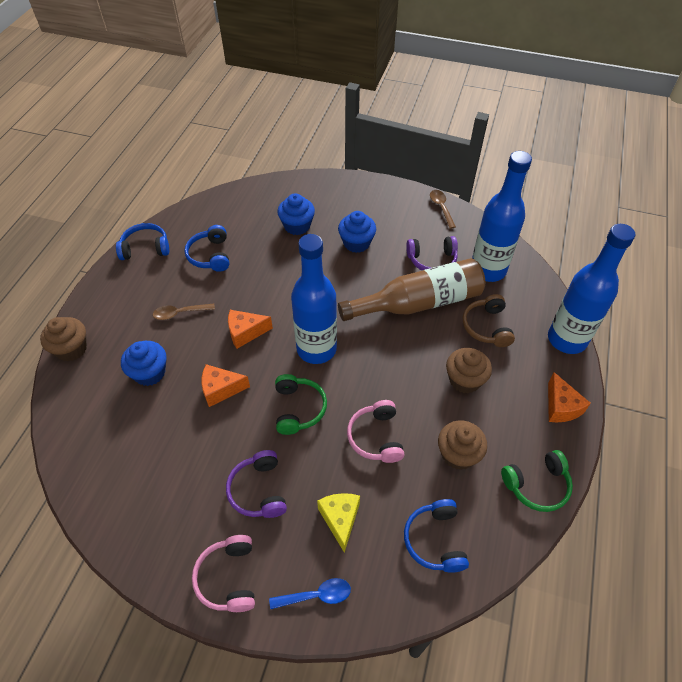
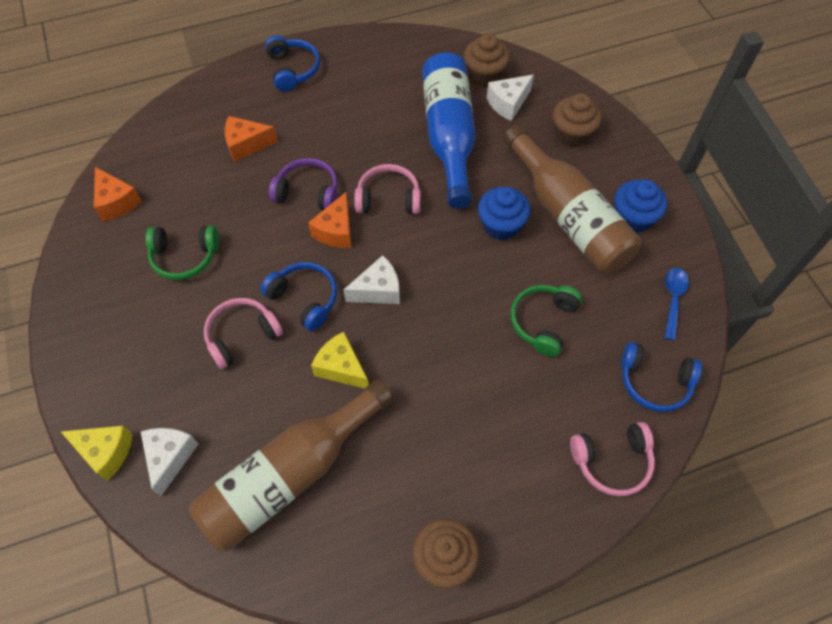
blue bottle: [291,234,337,364] [472,151,532,282] [548,224,635,354] = 3 -> [422,52,476,209] = 1
blue cupcake: [121,341,166,386] [277,193,315,235] [338,211,376,253] = 3 -> [478,187,530,240] [615,179,667,233] = 2
brown bottle: [338,258,485,321] = 1 -> [189,380,393,552] [503,125,641,273] = 2
brown headphones: [463,294,515,347] = 1 -> none = 0
brown spoon: [153,304,215,320] [430,190,456,229] = 2 -> none = 0
pink headphones: [192,535,255,612] [347,400,404,463] = 2 -> [204,298,283,369] [354,164,420,214] [570,422,655,496] = 3
purple headphones: [226,450,287,518] [406,236,458,271] = 2 -> [269,158,338,211] = 1
white cheese: none = 0 -> [140,428,198,496] [344,255,400,304] [487,75,534,121] = 3
yellow cheese: [317,493,360,553] = 1 -> [60,426,133,481] [311,332,369,389] = 2

